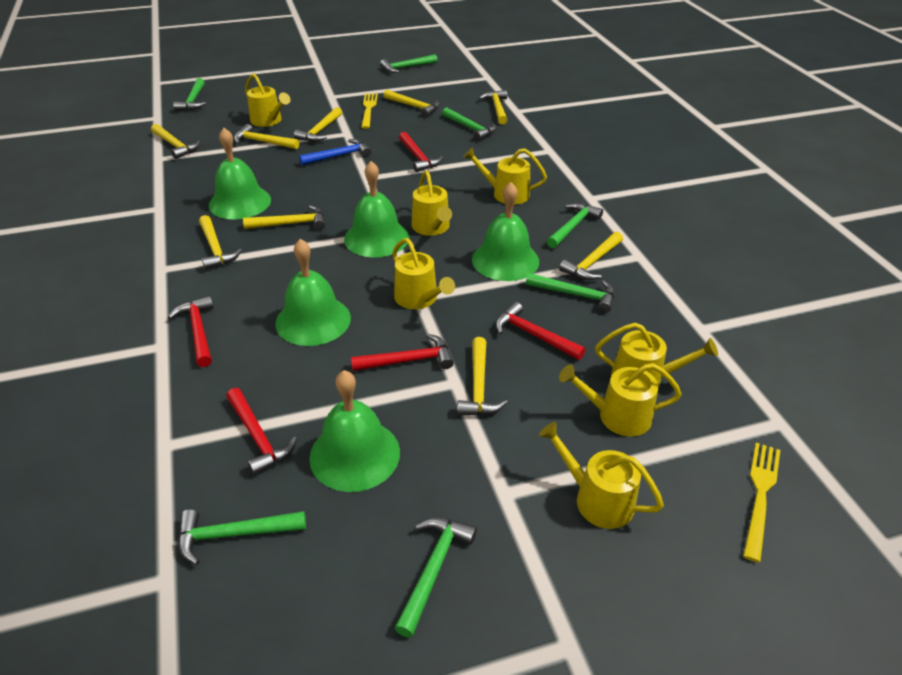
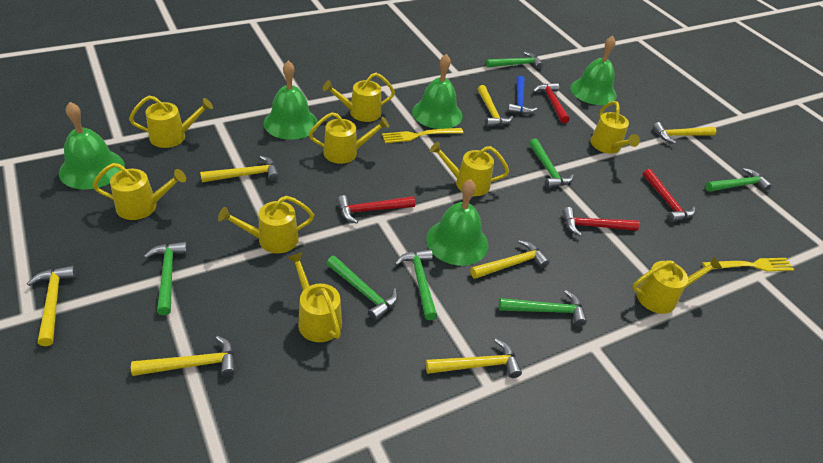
red hammer: [168,296,214,367] [226,388,297,476] [351,334,454,371] [399,132,443,172] [495,302,585,360] = 5 -> [337,195,415,224] [533,83,570,123] [562,207,639,236] [643,169,695,222] = 4
yellow hammer: [151,124,200,159] [199,215,242,270] [234,124,299,149] [243,205,325,230] [294,107,342,142] [383,90,440,117] [457,337,508,416] [479,90,507,125] [559,232,623,280] = 9 -> [27,266,76,346] [131,336,236,377] [200,156,279,183] [426,339,522,378] [470,240,550,279] [478,85,513,127] [653,122,716,144] = 7
yellow watering can: [245,73,291,127] [392,238,455,309] [411,171,452,236] [463,147,547,205] [539,422,664,529] [559,363,682,437] [595,323,718,388] = 7 -> [93,163,186,220] [129,96,213,148] [218,196,314,253] [287,252,342,342] [309,112,389,164] [323,73,395,122] [430,142,509,196] [590,101,640,153] [632,256,723,314] = 9

